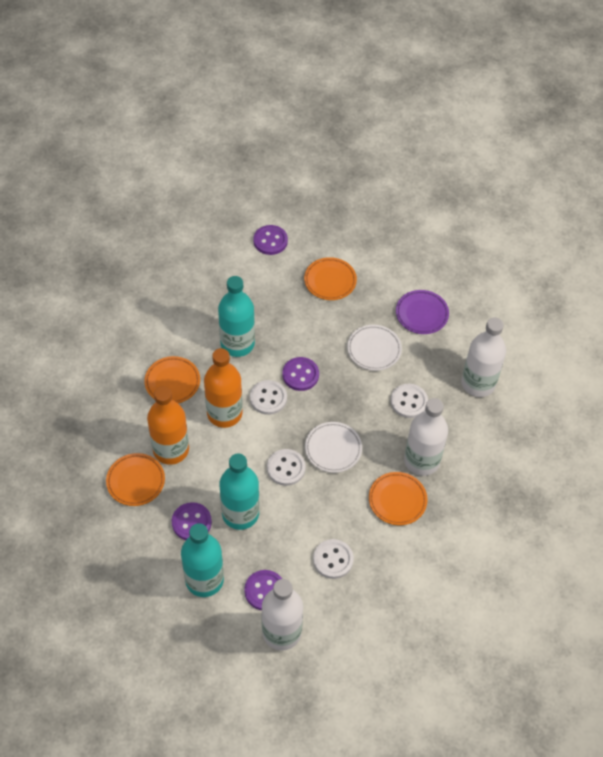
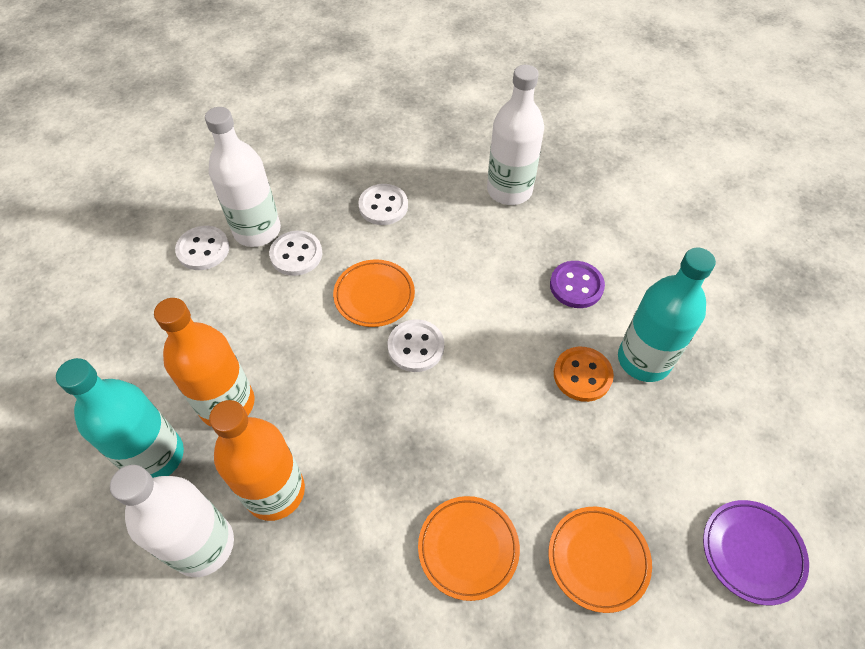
orange button: none = 0 -> [554,347,614,402] = 1
orange plate: [106,453,165,506] [144,356,200,403] [304,257,357,300] [369,472,428,525] = 4 -> [333,259,415,327] [418,496,520,601] [548,507,652,613] = 3
purple button: [172,502,212,540] [244,570,282,610] [253,225,288,255] [282,357,319,391] = 4 -> [550,261,605,308] = 1
turquoise bottle: [181,523,224,597] [218,276,255,357] [220,454,259,530] = 3 -> [56,358,184,478] [618,248,716,382] = 2
white plate: [305,422,362,473] [347,325,402,371] = 2 -> none = 0

